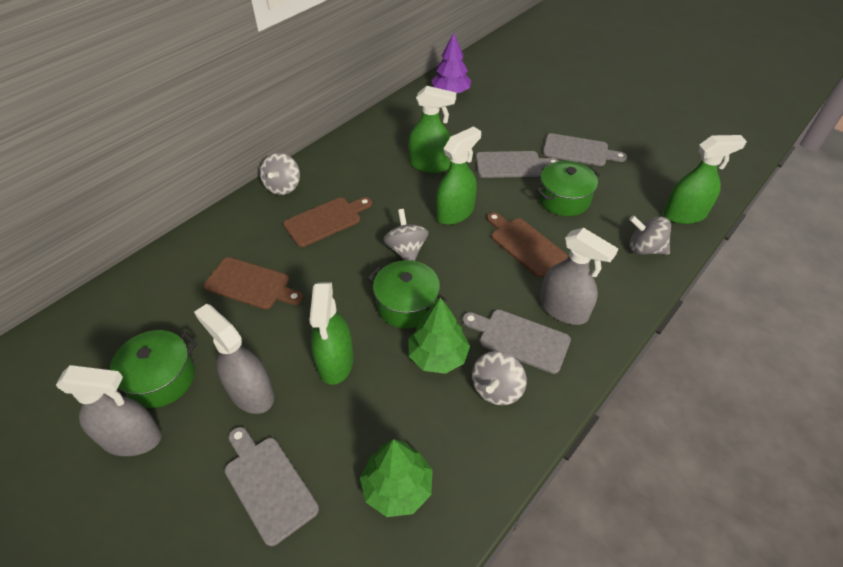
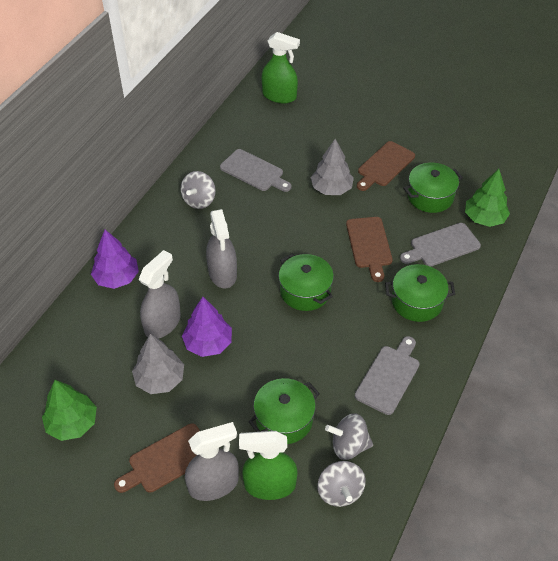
green pot: [110,330,197,408] [368,260,447,329] [536,161,600,216] = 3 -> [248,378,320,444] [278,253,334,311] [385,264,455,322] [403,163,463,213] = 4
green spray bottle: [309,282,354,385] [408,86,456,173] [436,126,481,225] [663,135,747,224] = 4 -> [239,431,298,500] [262,32,300,103] = 2
grey cutting board: [224,427,319,546] [462,310,571,374] [476,151,559,178] [543,133,627,166] = 4 -> [220,149,291,192] [355,336,419,415] [400,223,481,267] = 3
grey spinning top: [260,153,300,195] [383,209,429,261] [472,351,527,405] [629,215,671,255] = 4 -> [181,171,216,209] [318,461,366,507] [325,413,373,460] = 3
grey tree: none = 0 -> [132,334,184,394] [311,139,354,195] = 2
purple tree: [431,32,471,93] = 1 -> [91,230,139,289] [182,297,232,357] = 2

